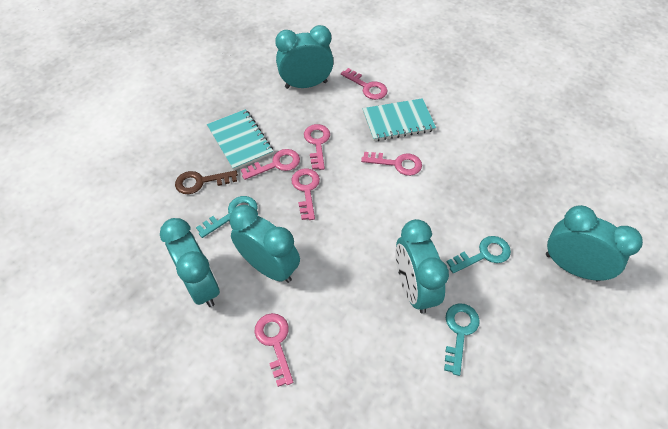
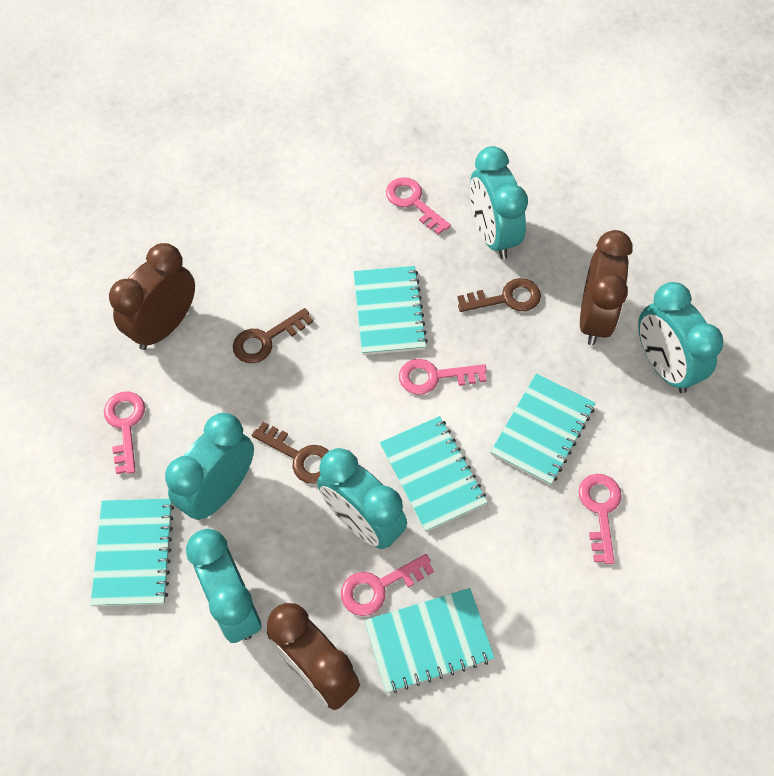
brown clock: none = 0 -> [109,243,195,350] [267,603,360,710] [580,230,633,346] = 3
brown key: [175,170,238,194] = 1 -> [233,308,313,363] [252,422,329,484] [457,278,541,312] = 3
pink key: [241,149,300,180] [255,313,293,387] [291,169,320,220] [304,124,330,170] [341,68,388,100] [361,152,422,176] = 6 -> [104,392,145,474] [341,554,434,616] [386,177,451,235] [399,359,487,395] [578,474,622,564] = 5
turquoise key: [196,196,258,238] [444,303,480,376] [447,236,511,273] = 3 -> none = 0
turquoise notebook: [207,109,273,170] [363,98,436,141] = 2 -> [91,499,174,606] [354,266,428,355] [365,588,495,694] [380,416,487,532] [490,373,595,485] = 5

